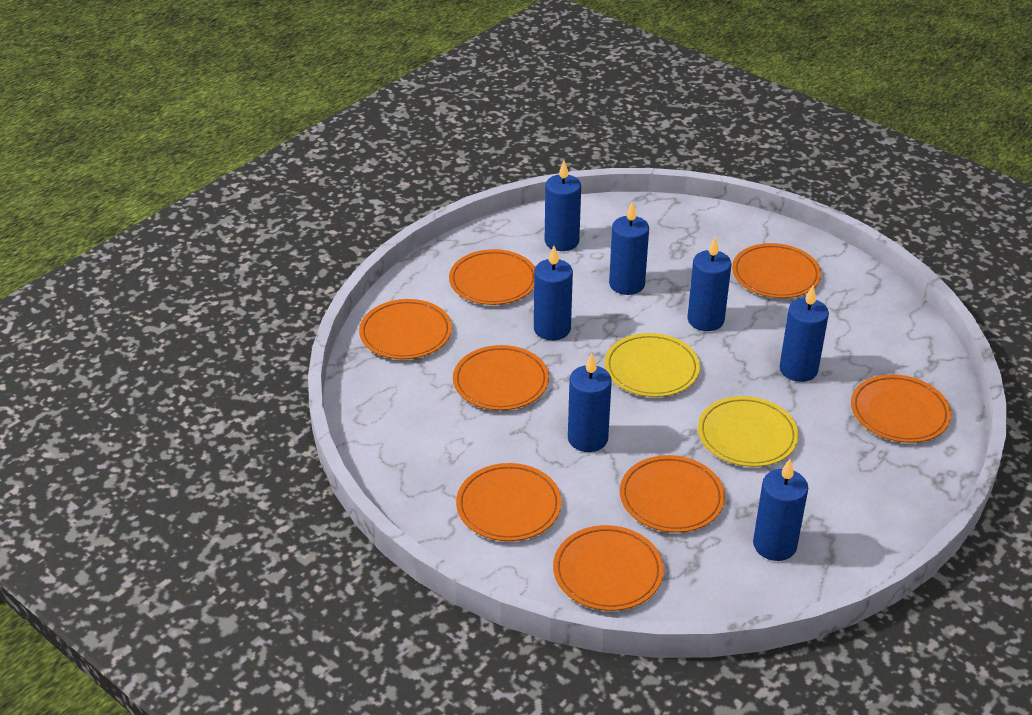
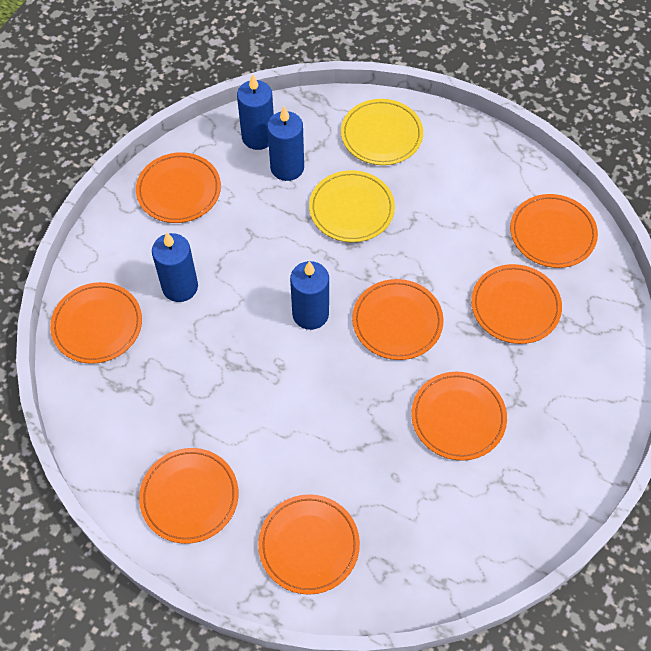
blue candle: [534,246,573,340] [545,161,581,251] [568,353,612,452] [609,202,649,295] [687,237,731,331] [753,459,808,561] [779,285,829,382] = 7 -> [152,232,198,302] [237,74,274,150] [267,106,304,181] [290,261,329,330] = 4

